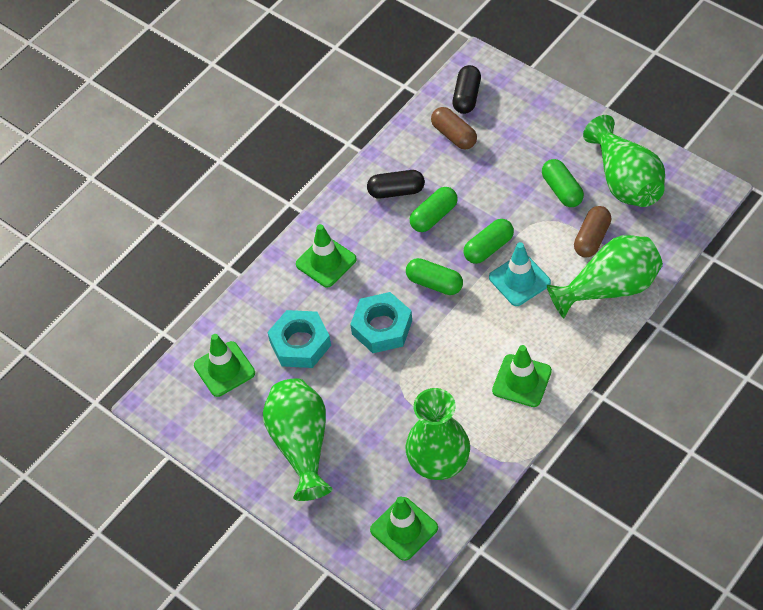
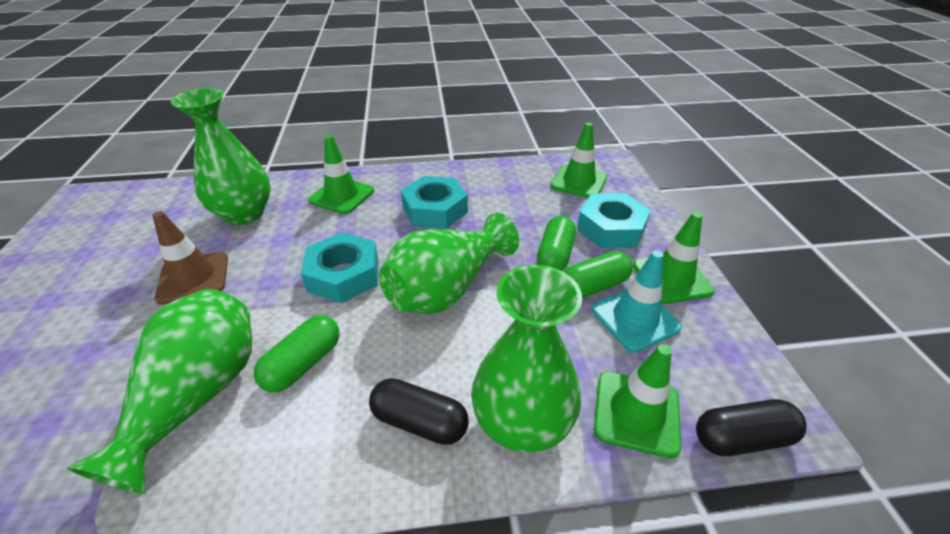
brown capsule: [431,107,477,150] [574,206,611,258] = 2 -> none = 0
brown traffic cone: none = 0 -> [152,211,228,304] = 1
green capsule: [406,258,463,295] [410,187,458,232] [464,219,514,264] [542,159,584,207] = 4 -> [254,315,340,392] [537,216,576,271] [564,251,633,298] = 3
turquoise nut: [267,310,331,368] [350,292,412,353] = 2 -> [301,232,378,303] [401,176,468,229] [577,193,651,248] = 3

